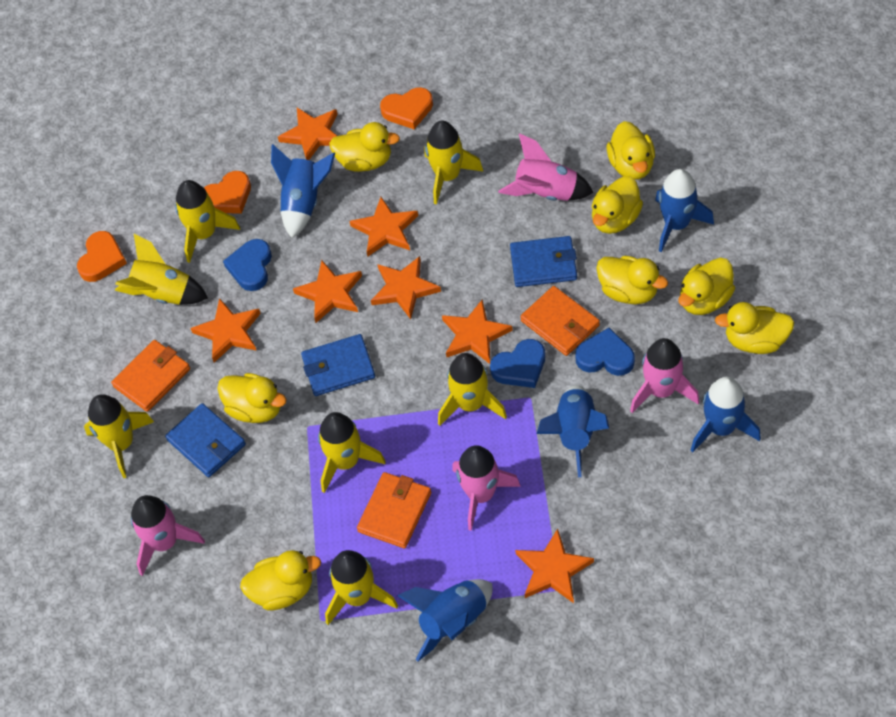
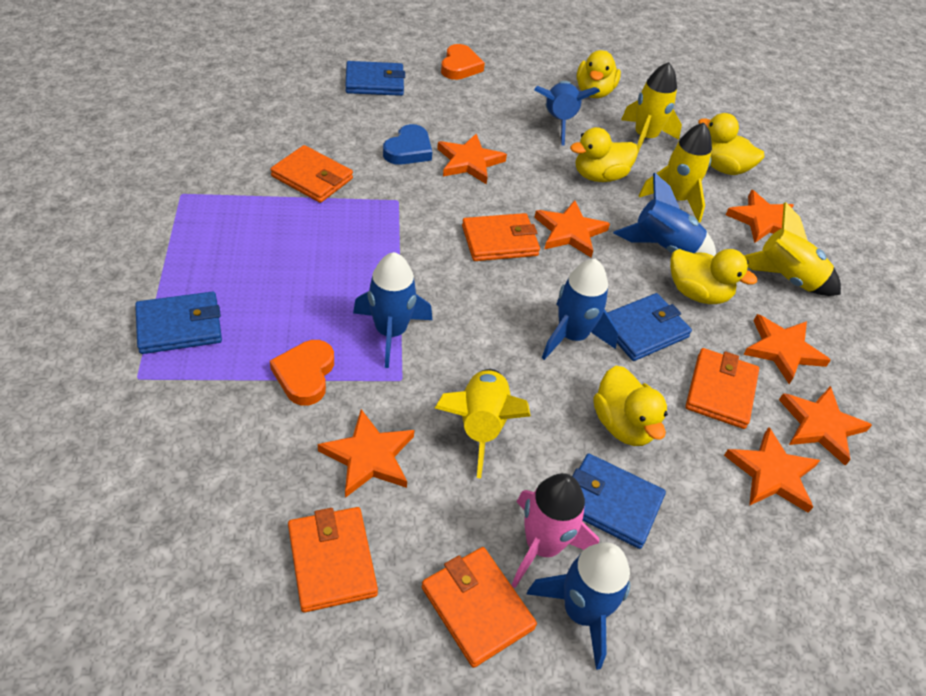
blue heart: [223,239,272,291] [490,339,545,388] [575,328,635,376] = 3 -> [383,124,432,165] = 1
blue wallet: [165,403,246,477] [301,334,375,396] [510,236,577,287] = 3 -> [135,292,222,354] [346,61,405,96] [572,453,666,549] [607,293,692,361] = 4
orange heart: [77,231,127,282] [204,171,251,214] [380,87,433,129] = 3 -> [270,340,334,406] [441,44,485,80] = 2
orange wallet: [111,340,190,412] [357,472,431,548] [521,286,600,356] = 3 -> [270,145,353,203] [288,507,378,612] [422,547,537,668] [462,213,540,261] [685,348,759,429] = 5
pink rocket: [131,495,205,576] [452,445,521,531] [498,133,594,201] [630,338,699,413] = 4 -> [511,473,599,588] = 1
yellow duck: [217,373,287,423] [240,550,321,611] [329,122,400,172] [592,176,643,234] [596,256,668,304] [607,121,655,180] [679,258,735,315] [715,302,794,354] = 8 -> [570,127,638,182] [577,50,621,98] [594,366,668,446] [670,249,757,304] [698,113,765,175] = 5
yellow rocket: [84,394,154,478] [115,234,208,305] [175,180,240,263] [318,412,386,493] [325,550,398,625] [425,120,484,204] [438,353,507,426] = 7 -> [435,369,531,478] [621,62,682,152] [639,123,712,222] [744,202,841,296] = 4

